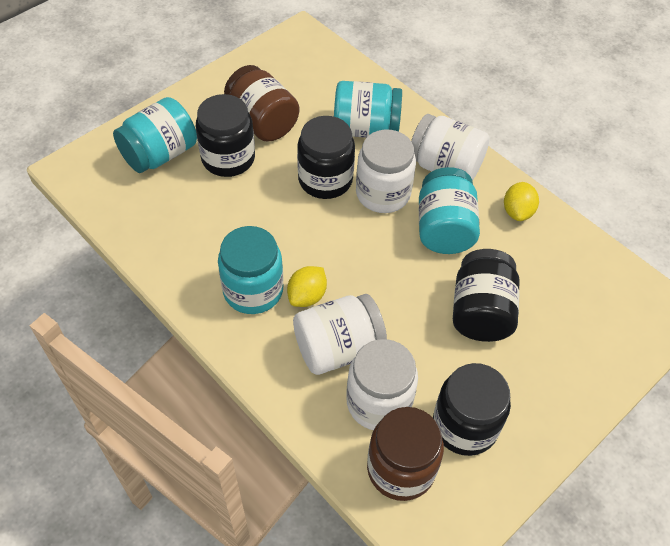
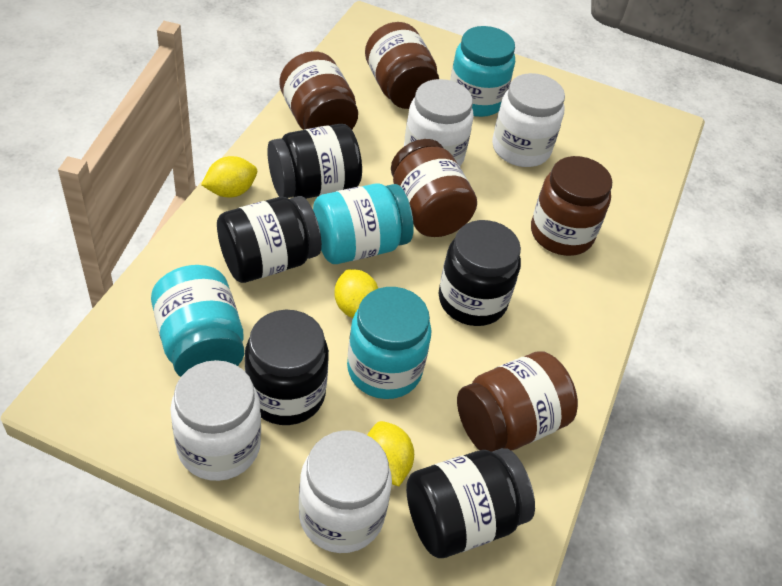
black jar: [196,94,255,177] [297,116,355,199] [433,363,511,456] [453,249,520,342] = 4 -> [217,196,322,283] [245,310,329,425] [267,124,362,199] [406,448,535,558] [439,220,521,326] = 5
brown jar: [224,65,300,142] [367,407,444,501] = 2 -> [280,51,358,130] [365,22,439,109] [391,139,477,237] [457,351,578,452] [531,156,612,256] = 5
yellow lemon: [287,266,327,307] [504,182,539,221] = 2 -> [201,156,257,198] [334,269,378,318] [367,421,414,486] = 3

